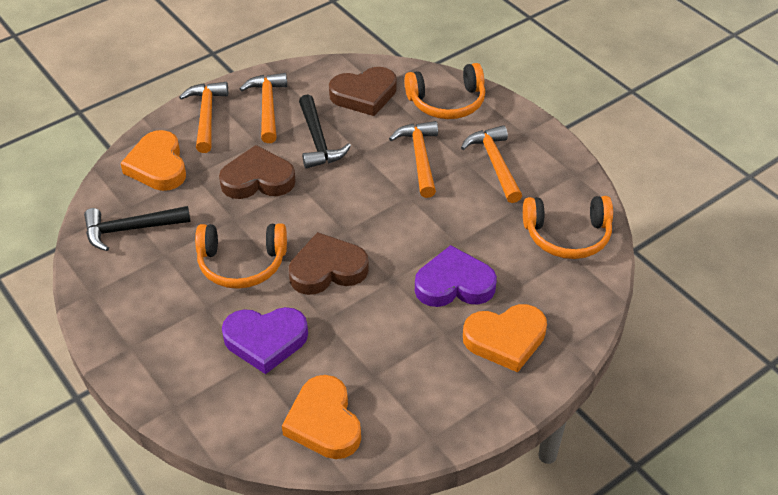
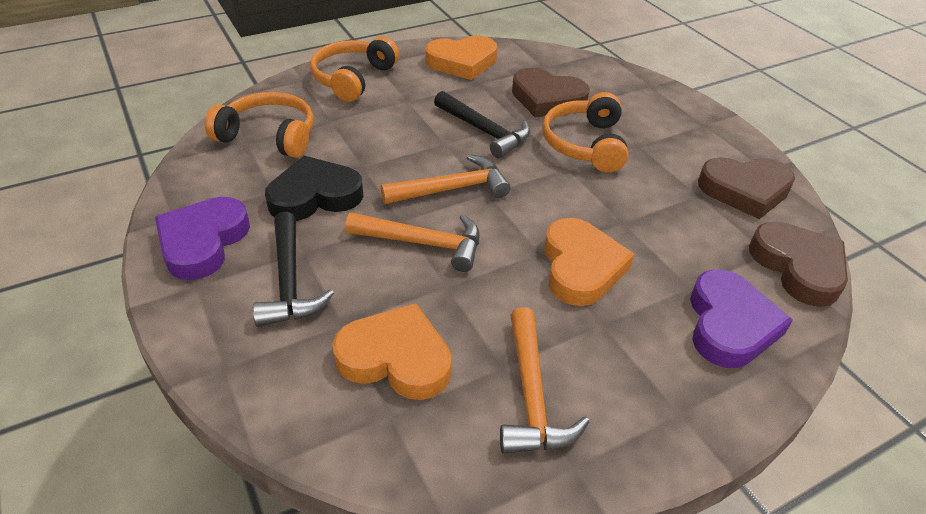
black heart: none = 0 -> [265,156,364,221] = 1
orange hammer: [179,82,228,153] [240,73,287,143] [389,121,438,198] [461,125,522,203] = 4 -> [345,212,480,272] [381,154,510,204] [500,307,589,454] = 3

